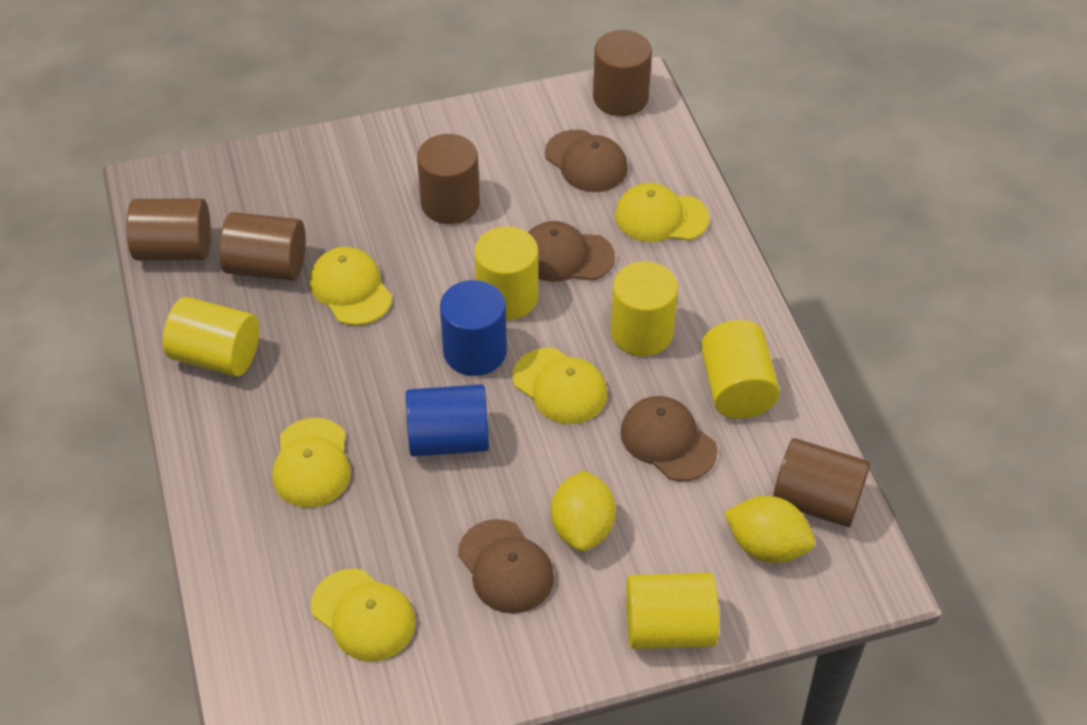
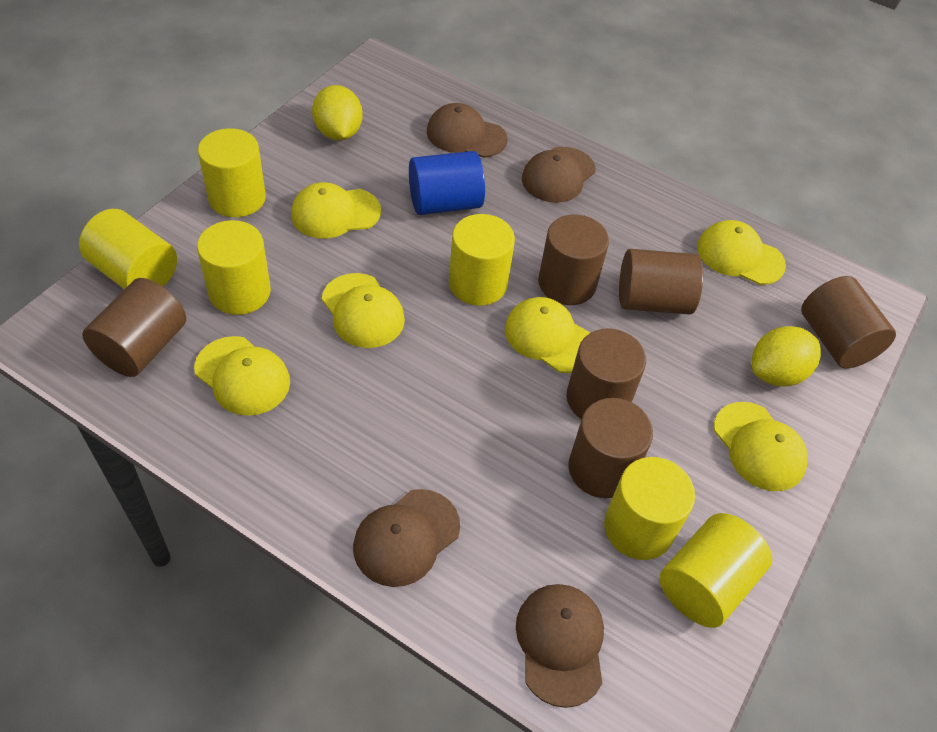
blue cylinder: [406,384,489,457] [440,280,507,376] = 2 -> [409,151,485,215] = 1
brown cylinder: [126,198,211,260] [219,212,306,281] [417,134,480,224] [593,30,652,116] [773,438,870,527] = 5 -> [82,278,186,377] [538,215,609,305] [566,329,646,419] [568,398,653,498] [619,249,703,315] [801,276,896,369] = 6
yellow cap: [272,418,351,508] [310,247,392,325] [311,569,416,662] [512,348,607,424] [615,183,710,242] = 5 -> [194,336,290,416] [291,182,381,239] [322,273,405,348] [505,297,590,373] [697,220,786,285] [714,402,808,491] = 6
yellow cylinder: [163,297,259,377] [474,226,538,320] [611,261,678,356] [626,573,719,649] [701,320,780,419] = 5 -> [79,209,177,289] [197,220,271,315] [198,128,266,217] [449,214,515,306] [604,457,695,560] [659,513,772,628] = 6

